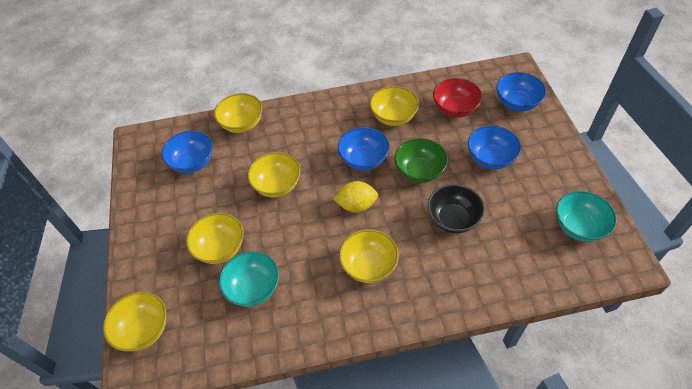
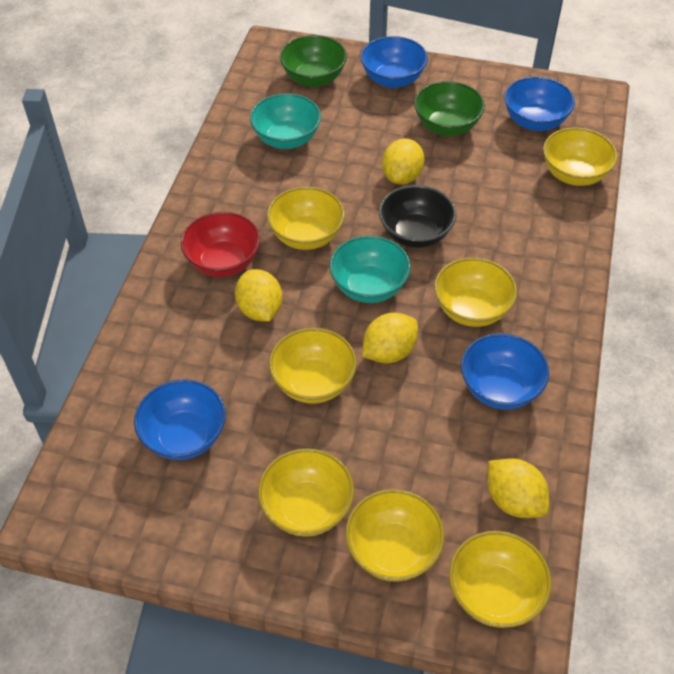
green bowl: [395,138,448,183] = 1 -> [280,35,347,87] [414,81,485,136] = 2
yellow bowl: [103,291,167,352] [186,213,244,264] [214,93,263,133] [248,152,301,197] [339,229,399,283] [370,86,419,126] = 6 -> [258,448,354,537] [267,187,345,250] [269,328,357,404] [345,489,444,582] [434,258,517,327] [449,531,551,628] [543,127,618,186] = 7
yellow lemon: [333,181,378,212] = 1 -> [235,269,283,322] [362,313,418,364] [382,138,424,185] [488,458,549,518] = 4

